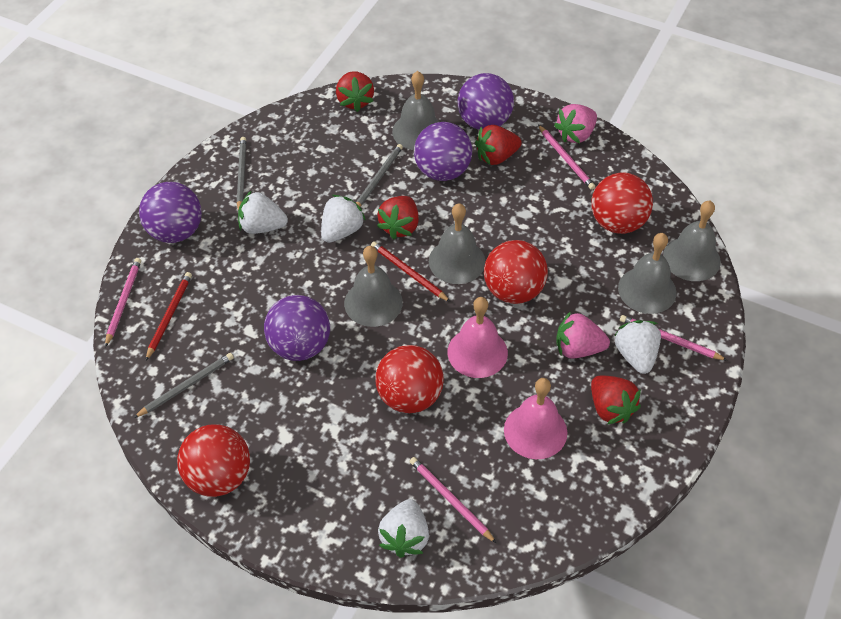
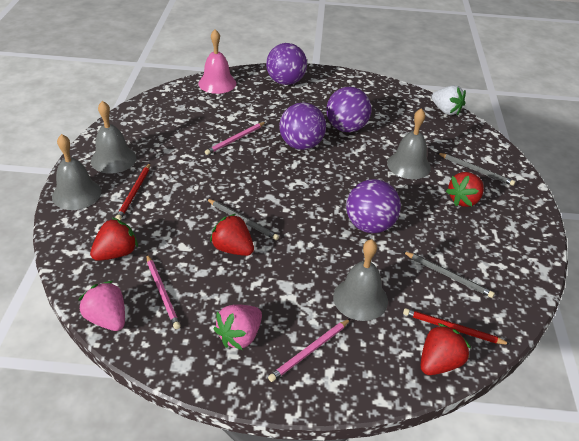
grey bell: [344,246,403,327] [392,71,440,150] [429,203,485,284] [618,233,677,314] [663,201,721,281] = 5 -> [52,134,101,210] [91,101,136,174] [333,239,388,321] [387,108,431,179] = 4
pink bell: [448,297,508,378] [504,378,567,459] = 2 -> [198,29,236,94] = 1
pink pencil: [105,258,141,347] [410,457,497,544] [538,125,595,190] [620,315,728,361] = 4 -> [147,255,181,329] [205,122,266,155] [268,319,350,382] = 3
red ball: [177,424,250,497] [375,345,444,413] [484,240,548,304] [591,172,653,234] = 4 -> none = 0
white strawberry: [238,190,288,234] [321,195,366,243] [378,499,429,558] [614,320,661,374] = 4 -> [432,85,466,115] = 1

